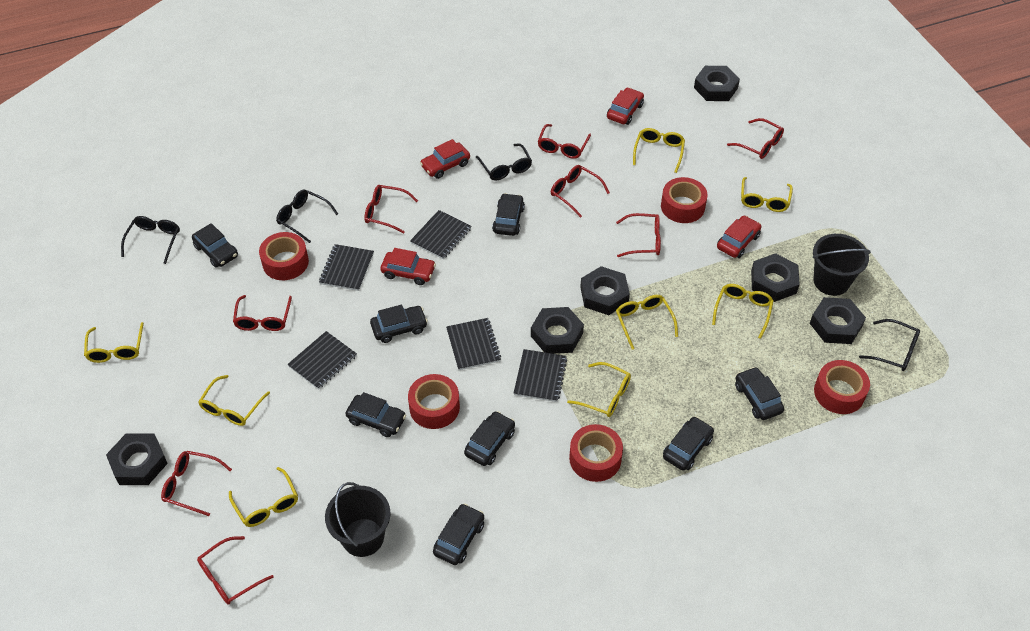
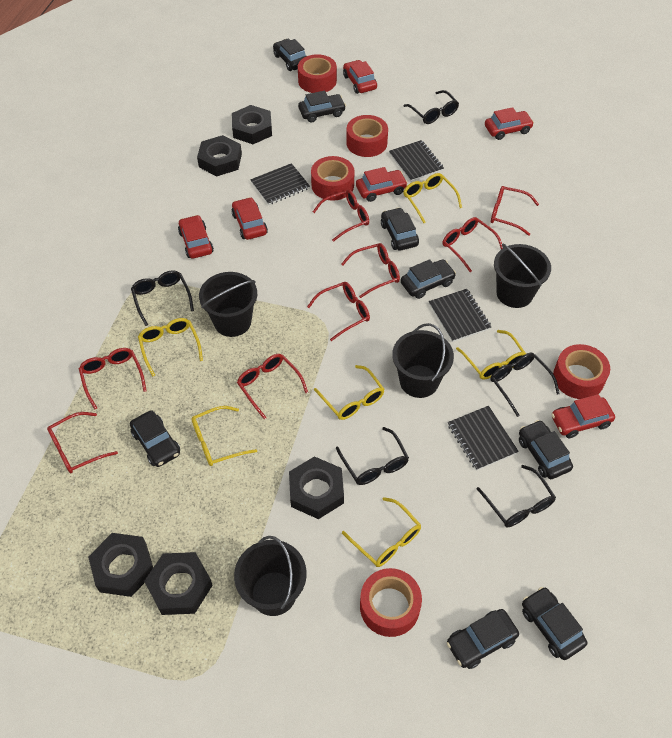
black bucket: [325,482,391,557] [813,234,871,296] = 2 -> [199,272,257,337] [234,536,307,616] [392,323,454,398] [494,244,551,308] = 4
black glasses: [121,216,180,264] [276,190,338,243] [476,143,532,180] [859,319,920,371] = 4 -> [131,271,194,326] [336,427,409,485] [404,90,459,124] [477,465,556,527] [490,353,560,417] = 5
black notebook: [287,331,357,390] [319,244,374,291] [410,210,471,259] [446,318,501,370] [514,349,567,402] = 5 -> [250,163,310,205] [389,140,444,182] [429,289,491,342] [448,406,519,471] = 4
black nut: [106,433,168,485] [531,307,584,354] [580,266,630,315] [694,66,740,101] [751,253,800,302] [809,297,866,344] = 6 -> [88,533,153,597] [144,552,213,615] [197,135,242,176] [232,105,272,144] [289,456,344,519] = 5
red car: [380,248,436,285] [420,139,470,179] [607,87,644,125] [717,216,761,258] = 4 -> [178,215,214,259] [231,197,268,240] [343,60,377,94] [356,167,408,202] [485,107,534,140] [551,394,615,438] = 6
yellow glasses: [84,322,144,363] [198,375,270,426] [229,467,298,527] [567,362,631,417] [616,295,678,350] [633,128,685,173] [712,284,774,339] [741,177,793,212] = 8 -> [138,318,203,377] [191,406,257,466] [314,365,384,420] [342,497,421,567] [403,173,462,223] [456,330,526,380] = 6

